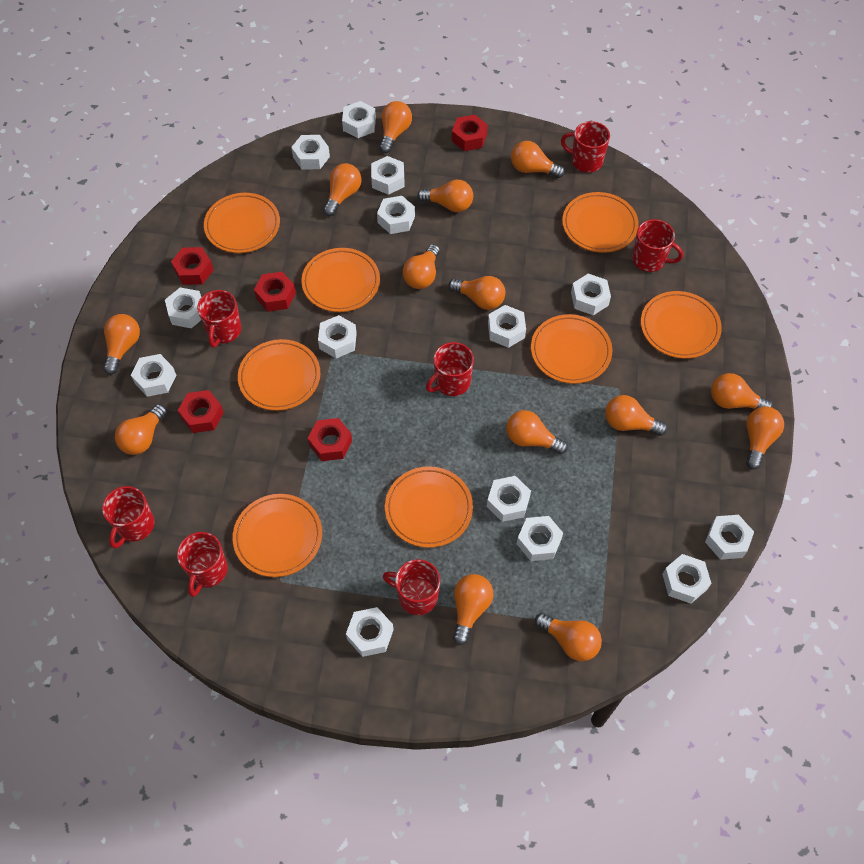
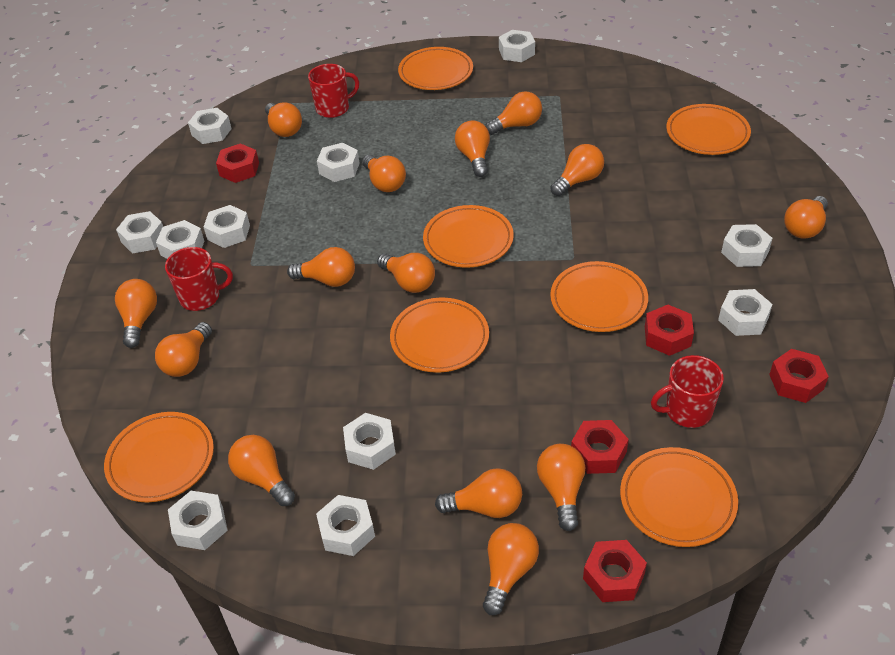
orange plate: [204,193,280,253] [233,494,322,577] [238,339,320,411] [301,248,380,312] [385,466,473,548] [531,314,612,384] [562,192,639,253] [641,291,722,359] = 8 -> [104,412,214,502] [390,298,489,373] [398,47,473,90] [423,205,514,268] [550,261,648,332] [620,447,738,547] [666,104,751,155] = 7
red mug: [102,486,155,549] [177,532,227,597] [197,290,241,348] [383,559,440,615] [426,342,474,396] [561,121,610,172] [632,219,683,272] = 7 -> [165,247,233,311] [308,64,359,118] [651,355,724,428] = 3
white nut: [131,354,176,397] [165,288,201,328] [291,135,330,170] [318,315,357,358] [342,101,376,138] [346,607,394,657] [371,156,405,195] [377,196,415,234] [487,476,531,522] [488,305,526,348] [517,516,563,561] [571,273,611,315] [662,554,712,604] [705,515,754,560] = 14 -> [116,211,163,254] [156,220,204,259] [168,491,228,550] [188,108,232,144] [204,205,250,248] [316,495,375,556] [317,143,360,182] [343,413,396,470] [499,30,535,62] [718,289,772,336] [721,224,773,267] = 11

